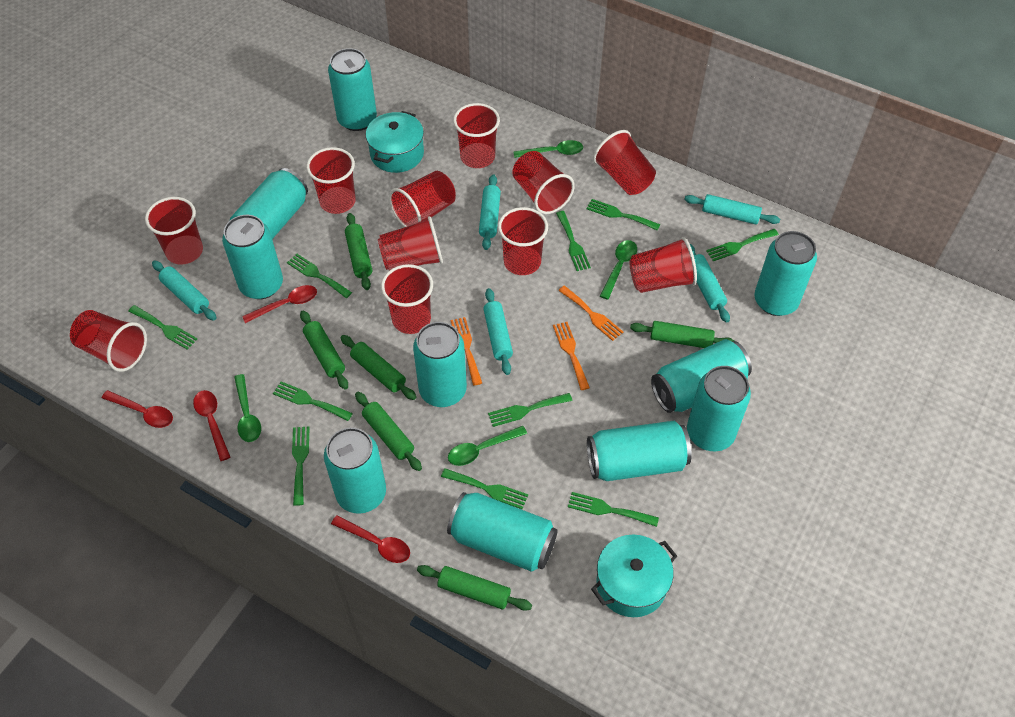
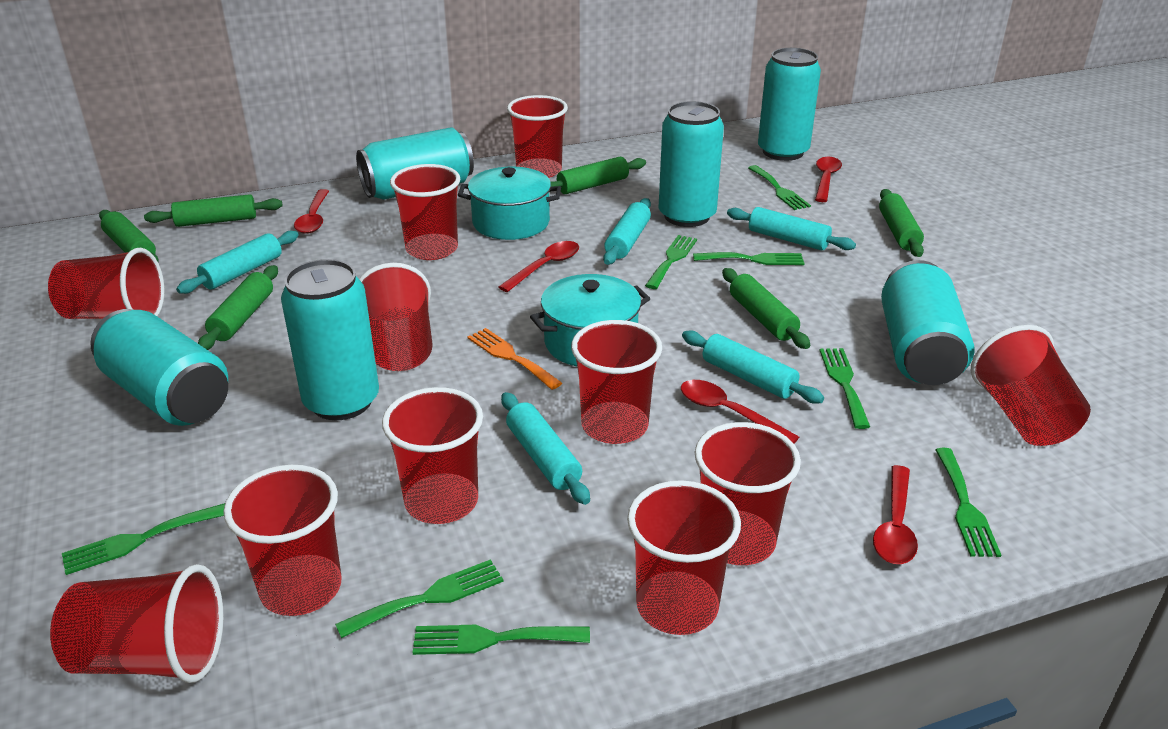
green fork: [128,305,197,350] [273,381,353,421] [287,254,352,298] [292,426,310,506] [441,468,528,509] [488,393,572,427] [556,211,591,271] [568,492,659,527] [586,199,661,231] [706,229,779,261] = 10 -> [62,503,225,575] [335,559,504,638] [412,625,590,655] [645,235,697,289] [693,252,804,265] [748,165,811,210] [819,348,870,429] [936,448,1001,557] = 8
green spoon: [234,374,261,442] [448,426,527,466] [513,140,583,158] [600,240,637,300] = 4 -> none = 0
orange fork: [451,317,482,386] [553,322,590,390] [558,286,623,341] = 3 -> [467,328,562,390] = 1
red spoon: [102,390,173,428] [193,390,230,461] [242,285,317,323] [331,515,410,563] = 4 -> [294,189,329,234] [498,241,579,292] [681,380,799,443] [815,157,842,202] [873,465,918,564] = 5
turquoise can: [222,215,283,299] [230,168,308,239] [324,427,386,514] [328,48,377,131] [413,322,467,407] [447,492,558,572] [587,421,692,481] [651,339,752,413] [687,366,751,451] [754,231,817,316] = 10 -> [90,309,228,426] [281,259,379,420] [356,127,474,200] [659,101,724,227] [758,48,821,161] [881,260,974,385] = 6

